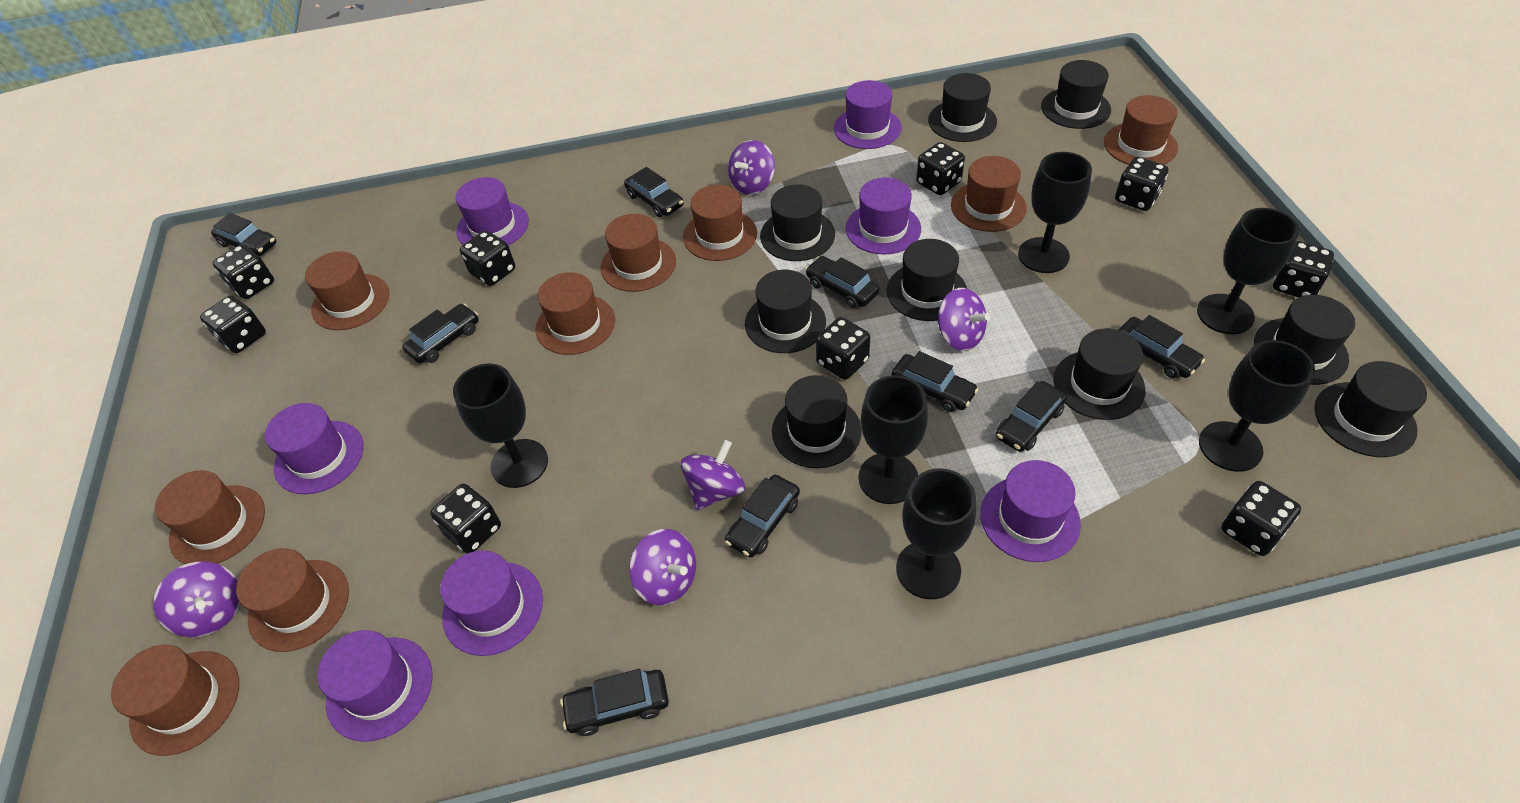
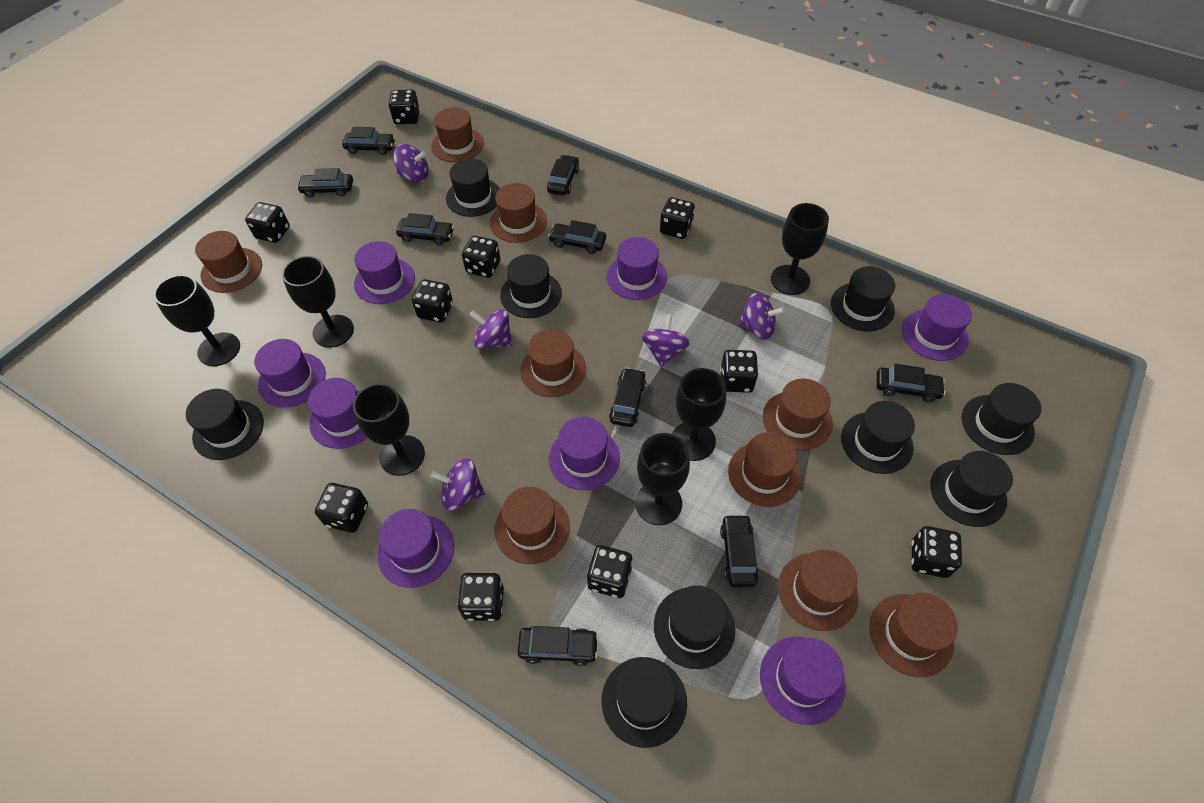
black dice: [200,296,266,353] [212,244,274,299] [430,484,501,554] [460,230,515,286] [816,317,870,380] [916,142,965,195] [1115,157,1169,211] [1221,481,1301,556] [1273,241,1334,297] = 9 -> [245,202,290,243] [315,483,368,533] [389,90,420,124] [412,279,453,322] [458,573,504,621] [462,236,501,278] [587,545,633,598] [660,197,695,239] [720,350,758,393] [911,526,962,578] = 10
purple hat: [265,403,364,494] [317,630,433,742] [440,550,543,656] [455,177,529,245] [834,80,902,149] [846,177,921,254] [980,460,1081,562] = 7 -> [254,339,326,408] [308,378,367,449] [354,241,415,304] [377,509,454,588] [549,417,620,490] [607,237,667,300] [760,637,846,725] [902,294,972,361] = 8

